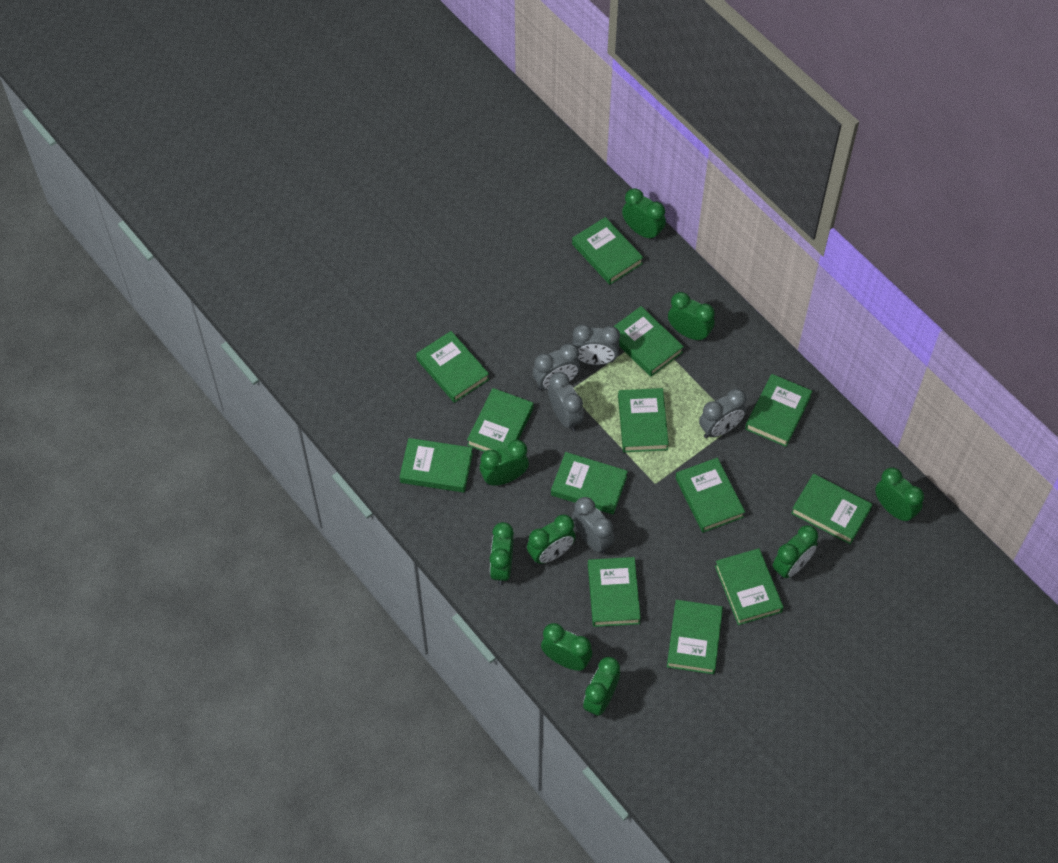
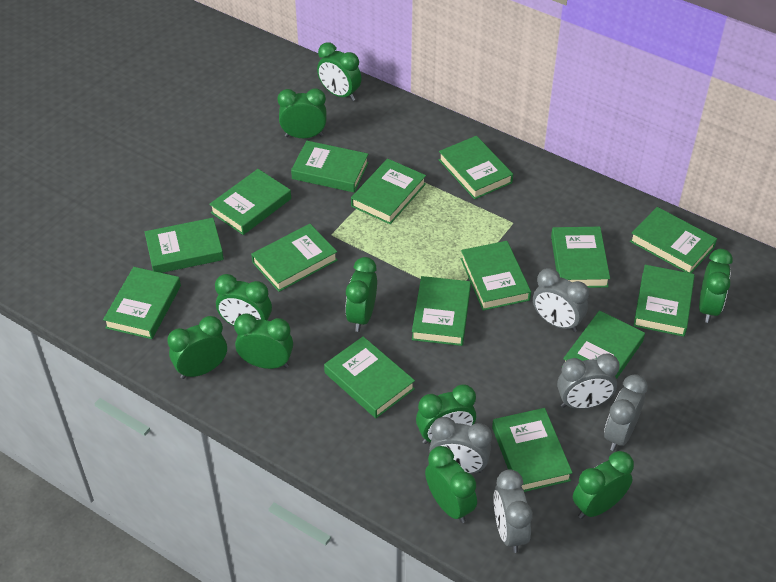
green book: [400,438,473,493] [416,331,489,403] [467,388,533,452] [551,452,628,514] [572,217,643,285] [588,557,641,627] [613,306,684,377] [618,388,669,452] [667,600,723,674] [676,458,745,533] [715,548,784,625] [745,374,812,447] [791,474,873,544] = 13 -> [103,267,181,339] [145,218,224,273] [209,169,291,235] [251,224,338,292] [291,141,369,193] [324,336,415,418] [351,158,426,224] [412,276,471,346] [439,136,513,199] [461,241,531,311] [492,408,573,492] [551,227,610,288] [563,310,645,379] [630,207,717,273] [633,265,695,337] = 15
green clock: [480,440,529,486] [490,522,514,585] [527,515,576,564] [541,623,592,671] [583,657,620,717] [622,188,666,241] [668,292,715,341] [773,525,818,579] [875,467,924,523] = 9 -> [167,316,227,379] [215,274,272,326] [234,314,293,369] [278,88,327,138] [317,42,362,101] [345,257,377,332] [416,384,476,444] [425,446,477,523] [573,451,634,519] [699,249,733,323] = 10

